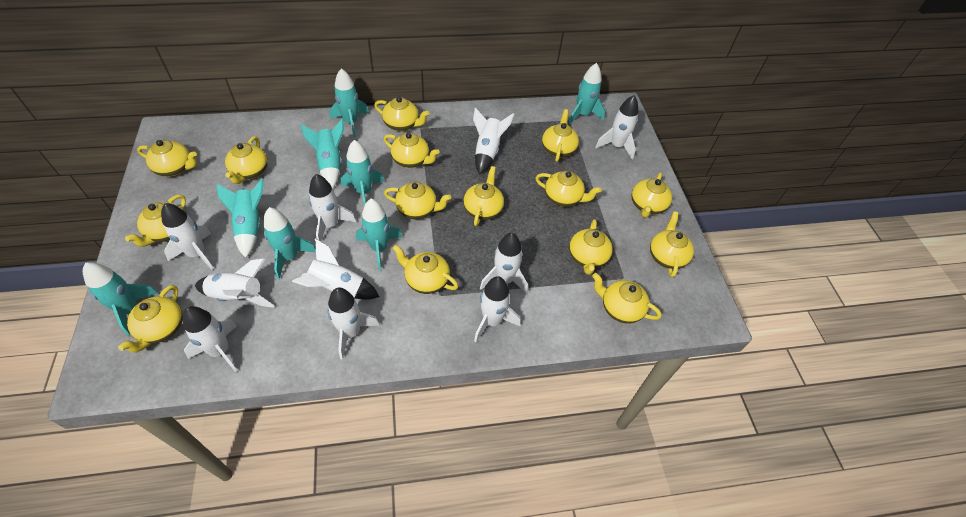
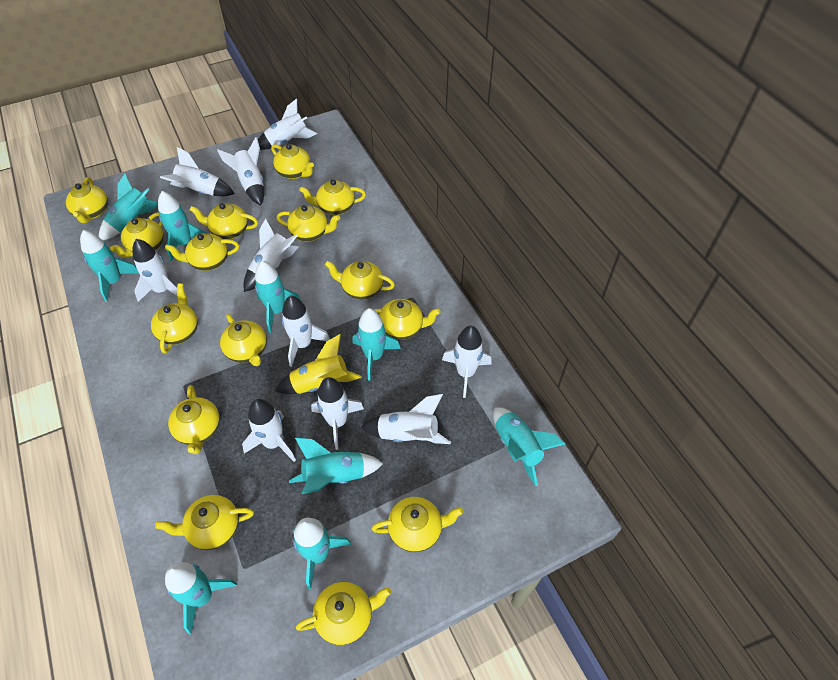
turquoise rocket: [83,262,158,336] [216,178,264,258] [263,207,316,279] [301,118,344,189] [329,68,369,137] [341,140,385,206] [356,199,402,270] [569,63,605,124] = 8 -> [80,230,139,302] [99,174,158,240] [158,191,205,261] [165,562,238,634] [255,261,302,333] [289,438,383,494] [293,518,351,590] [352,308,401,380] [493,407,565,486] = 9
yellow rocket: none = 0 -> [275,334,362,394] = 1

